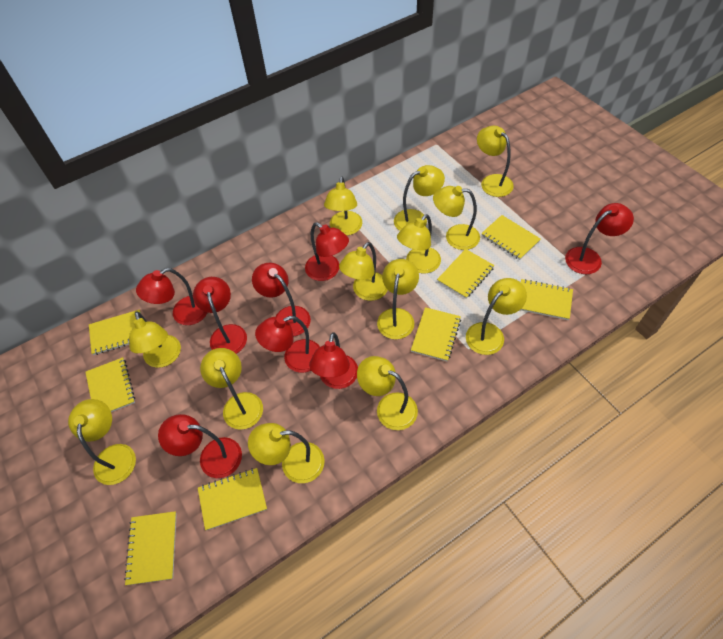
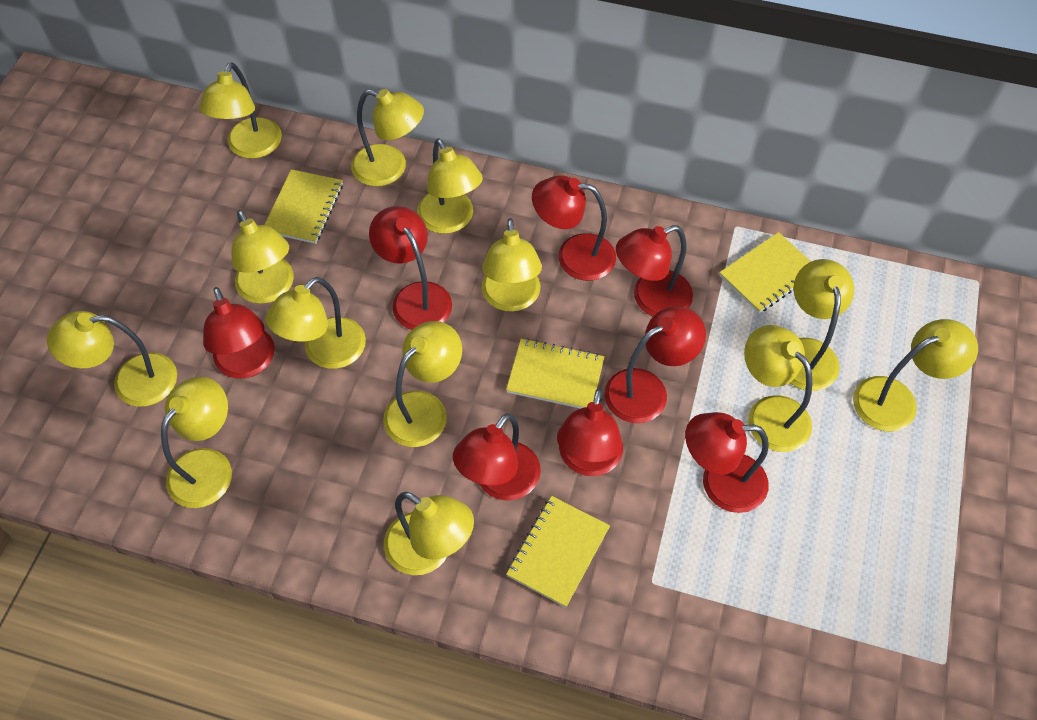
yellow notebook: [85,357,135,412] [89,309,141,355] [124,511,177,585] [198,468,267,530] [411,307,461,361] [437,249,495,299] [481,215,540,260] [520,279,573,320] = 8 -> [264,169,343,244] [506,338,605,409] [506,496,610,608] [719,232,811,313] = 4

